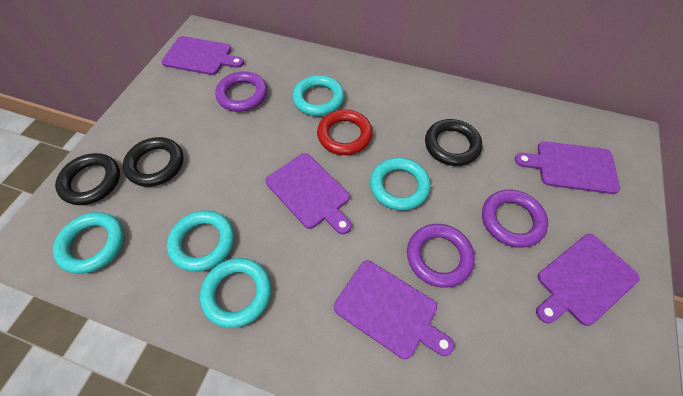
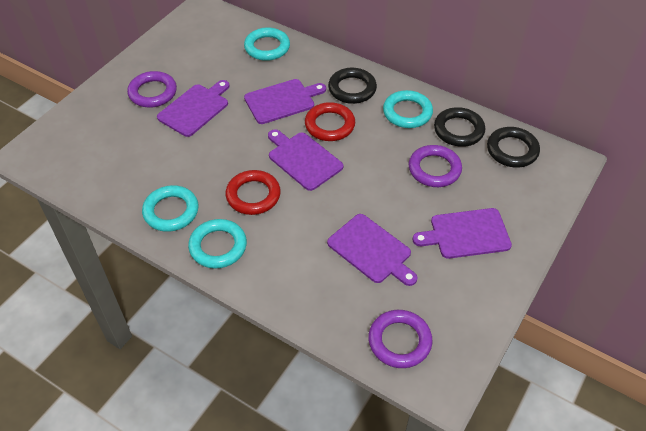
red ring: [317,110,373,155] = 1 -> [225,170,281,215] [305,102,355,141] = 2
turquoise ring: [53,212,124,274] [167,210,234,272] [200,258,271,328] [292,75,344,116] [370,158,431,210] = 5 -> [142,185,199,232] [188,219,247,269] [244,27,290,61] [383,90,433,128] = 4

